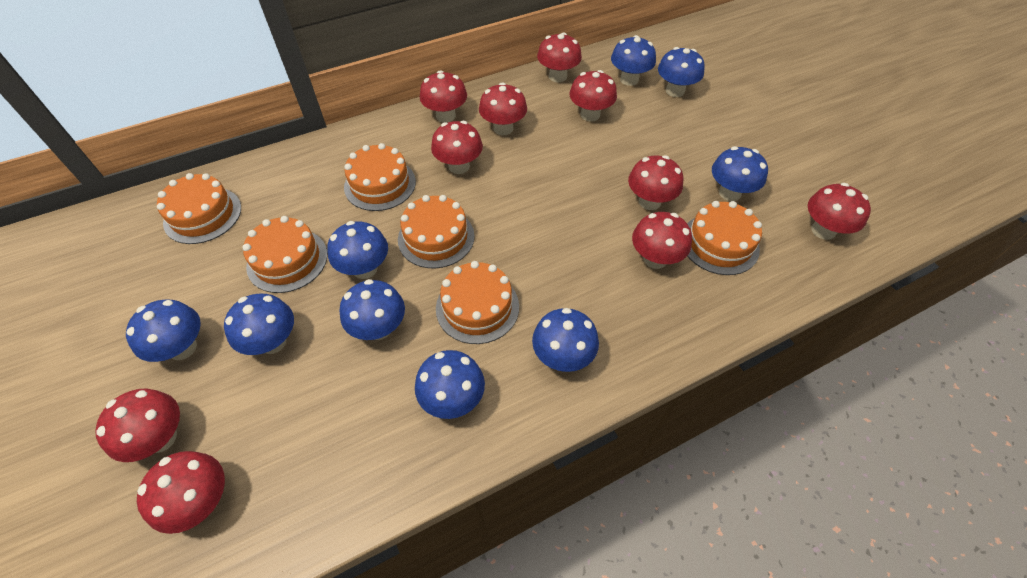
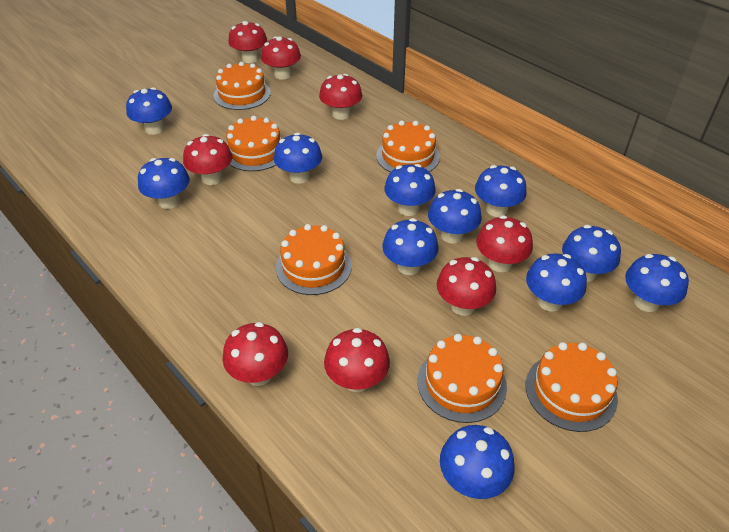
blue mushroom: [126,300,201,362] [224,294,294,355] [327,221,388,279] [339,279,405,340] [415,350,485,419] [532,308,599,372] [611,35,656,86] [658,47,705,97] [712,146,768,201] = 9 -> [126,87,172,135] [138,158,190,209] [274,133,322,184] [382,218,439,275] [384,164,436,216] [428,189,482,244] [440,425,515,499] [475,165,527,217] [526,253,587,312] [562,225,621,282] [625,254,689,312] = 11
red mushroom: [95,389,180,462] [137,451,225,534] [420,71,467,123] [431,121,483,174] [479,82,527,135] [537,32,582,82] [569,70,617,121] [628,155,683,210] [632,212,692,269] [808,183,871,240] = 10 -> [183,134,232,185] [223,322,288,386] [228,21,267,63] [261,36,301,80] [319,74,362,120] [324,328,390,392] [436,257,496,316] [476,215,533,272] = 8

